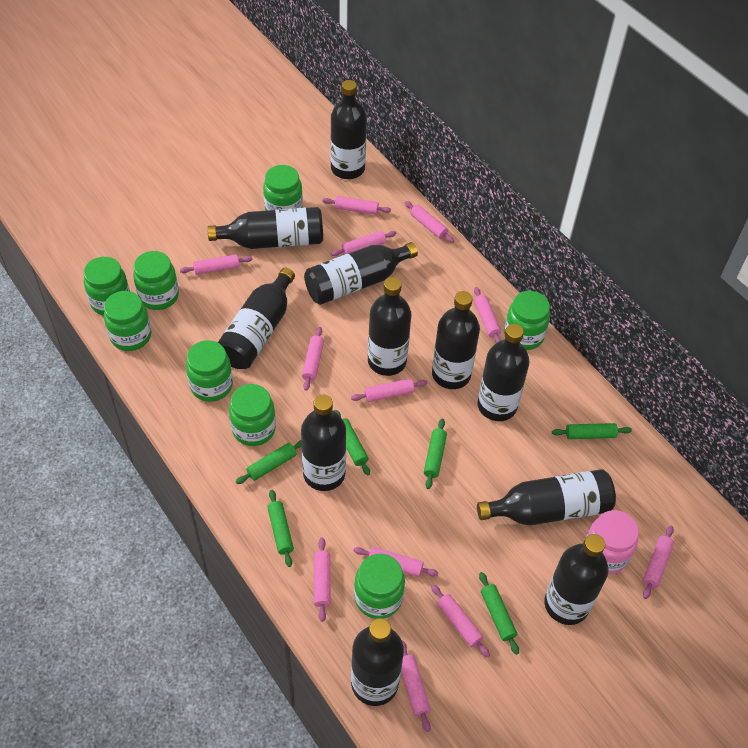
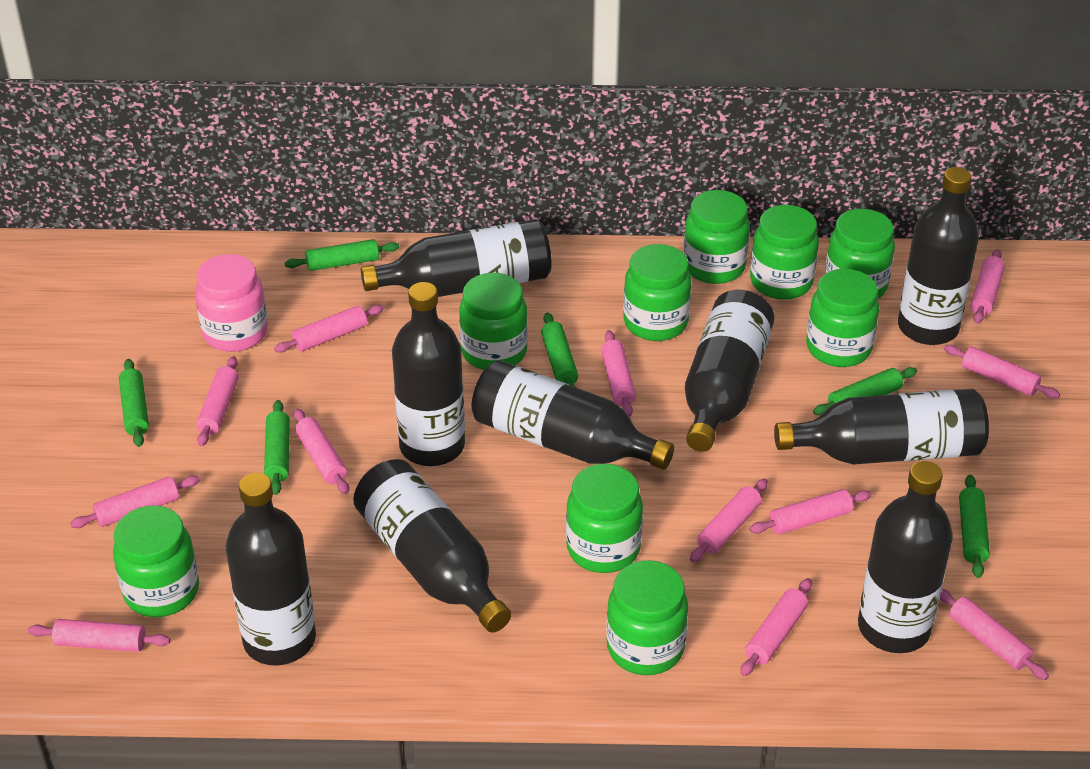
black bottle: [207,207,323,249] [218,268,295,369] [301,394,346,491] [304,242,418,305] [330,80,367,179] [351,618,404,706] [368,277,411,376] [432,291,480,389] [477,324,530,421] [477,469,616,525] [544,534,609,625] = 11 -> [226,473,316,665] [353,459,511,633] [361,219,552,297] [392,282,465,466] [472,360,674,470] [685,290,775,452] [774,389,989,465] [858,461,953,653] [898,167,979,345] = 9
green jar: [83,257,130,316] [104,291,151,351] [133,251,179,310] [186,340,233,402] [229,384,276,446] [263,165,303,211] [354,554,405,619] [504,291,550,350] = 8 -> [113,505,199,617] [459,273,528,370] [566,464,643,573] [606,560,688,675] [623,244,691,341] [683,190,750,284] [750,205,819,300] [806,269,879,367] [825,209,895,299] = 9

